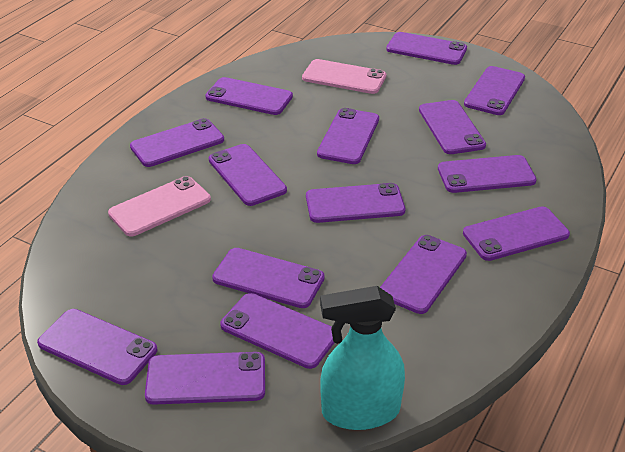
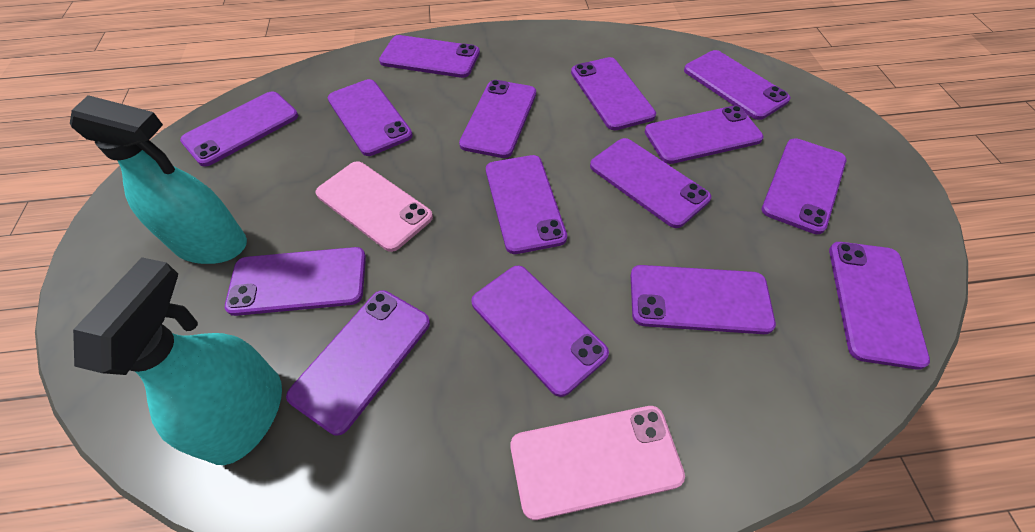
turquoise spray bottle: [320,286,405,430] = 1 -> [70,95,247,264] [73,257,282,465] = 2

